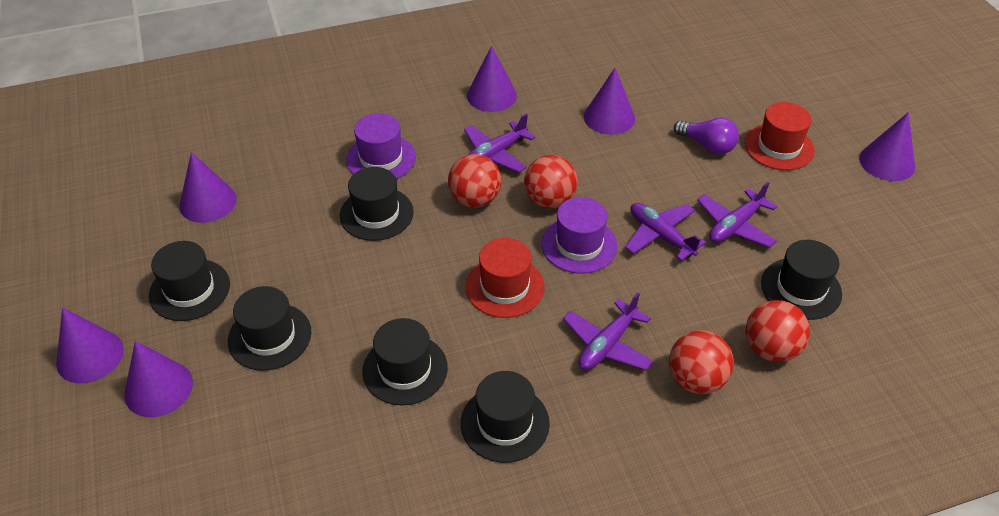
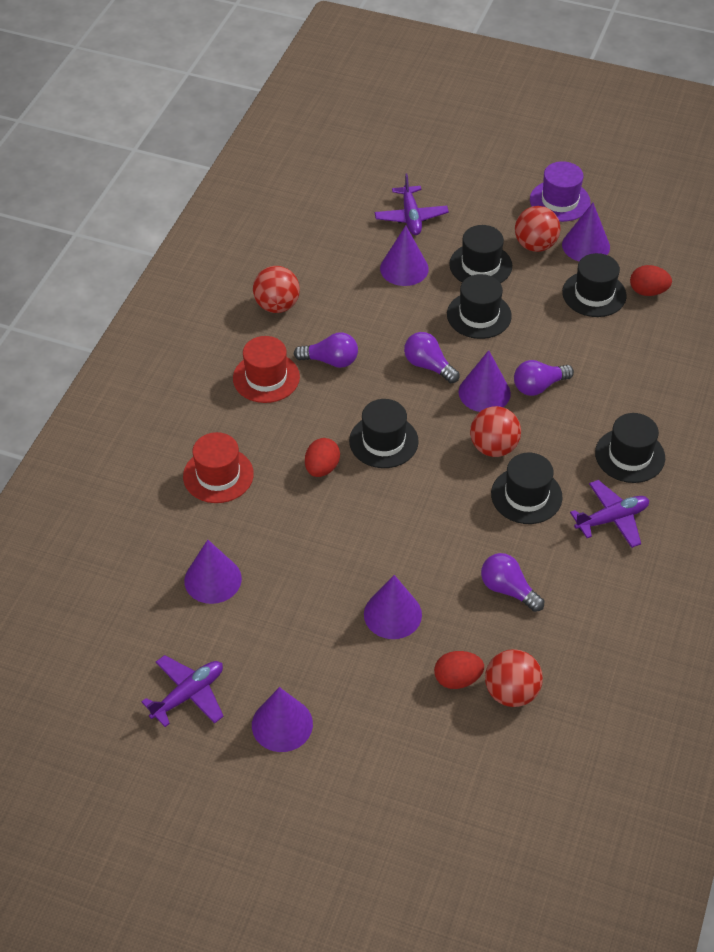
purple hat: [346,113,416,179] [541,197,618,274] = 2 -> [530,161,591,222] = 1
purple light bulb: [674,118,739,155] = 1 -> [294,332,358,368] [404,332,460,383] [481,553,544,612] [514,360,574,396] = 4
purple plane: [464,114,535,173] [563,293,653,370] [625,203,706,261] [697,182,777,248] = 4 -> [142,655,224,727] [374,173,449,235] [570,480,649,548] = 3
red egg: none = 0 -> [305,438,340,477] [434,651,484,689] [630,265,672,296] = 3

